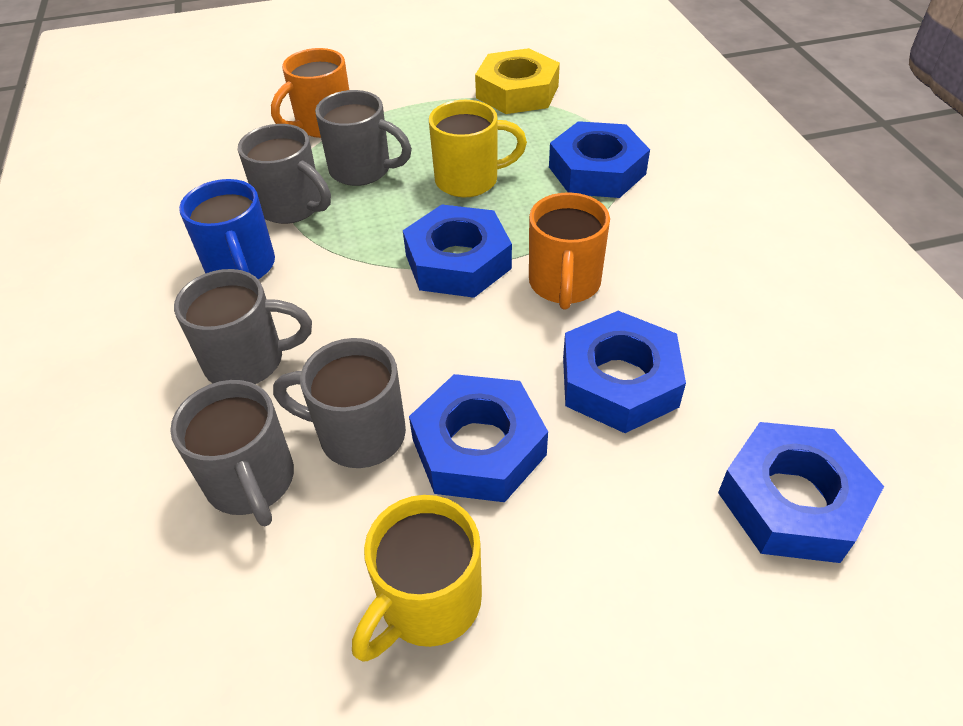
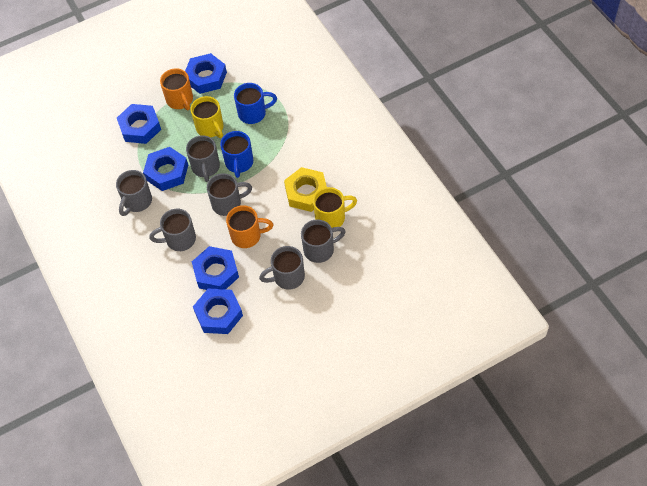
blue mug: [179,179,275,279] = 1 -> [220,131,253,178] [234,83,277,124] = 2
grey mug: [170,380,294,526] [174,269,312,384] [238,124,331,224] [273,338,406,468] [315,90,412,186] = 5 -> [116,170,152,216] [149,209,196,251] [186,135,220,182] [207,173,252,216] [259,246,305,290] [301,219,346,263] = 6

